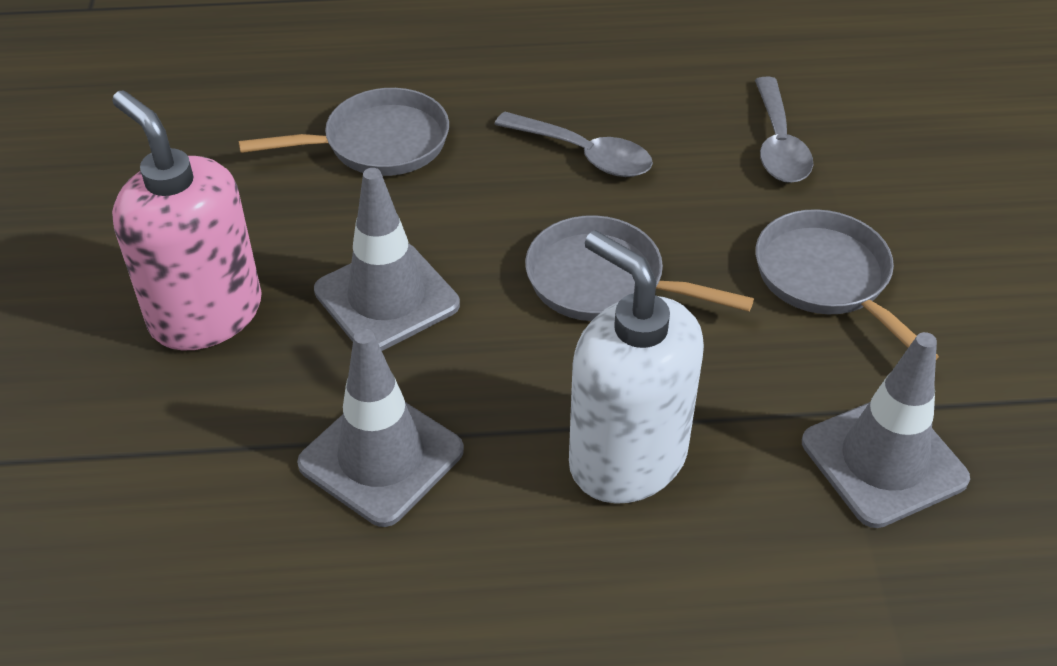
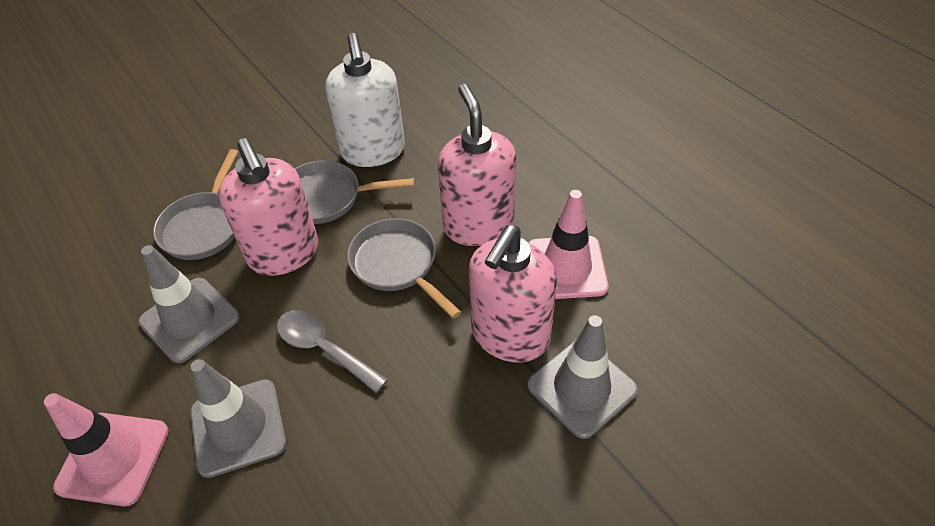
grey spoon: [494,112,653,177] [755,77,813,183] = 2 -> [277,310,388,393] = 1
pink soap dispenser: [112,90,262,351] = 1 -> [219,138,318,276] [438,84,516,246] [469,225,557,362] = 3
pink traffic cone: none = 0 -> [44,393,169,507] [528,190,609,299] = 2

